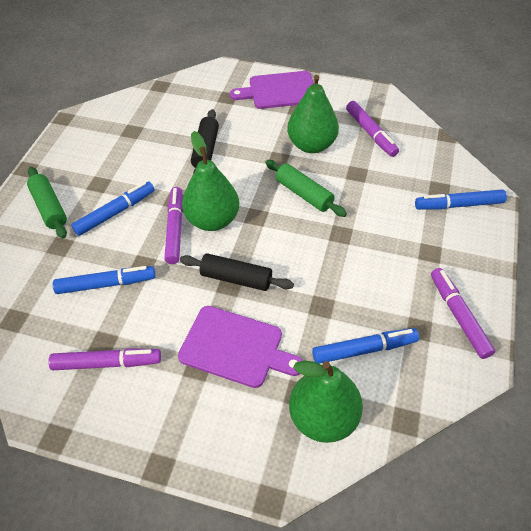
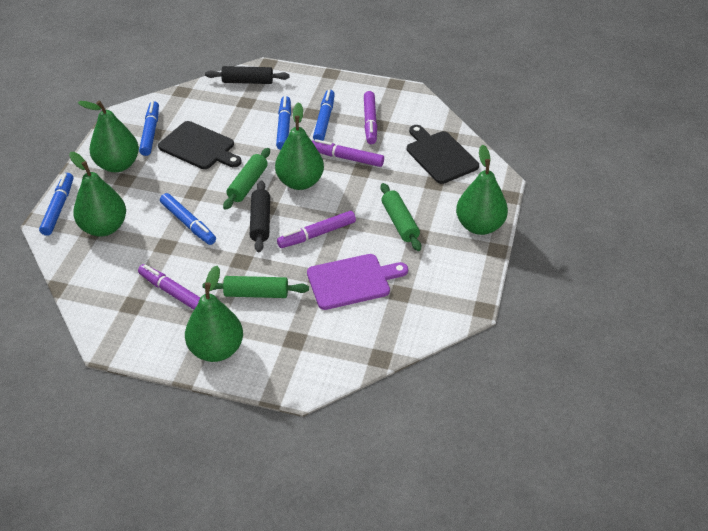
black cutting board: none = 0 -> [158,121,242,169] [407,125,479,184] = 2
blue marker: [53,266,155,294] [71,182,155,236] [312,328,419,364] [415,189,507,210] = 4 -> [39,173,73,236] [139,101,159,156] [160,193,216,245] [276,96,291,150] [313,90,335,141] = 5
green pear: [182,131,239,231] [287,75,339,153] [289,360,363,443] = 3 -> [69,152,126,237] [78,100,139,172] [185,266,243,362] [275,102,324,190] [456,145,508,235] = 5
green rolling pin: [27,167,67,239] [265,160,347,217] = 2 -> [203,276,309,298] [223,148,270,210] [381,183,421,251] = 3
purple cutting board: [178,306,303,388] [230,71,314,109] = 2 -> [307,254,408,310] = 1

